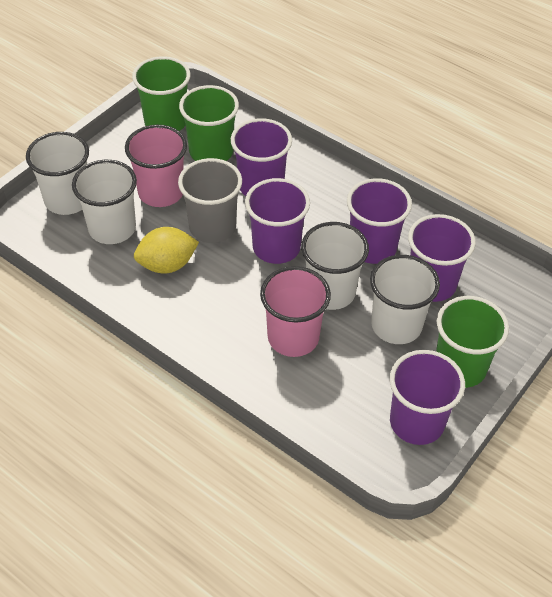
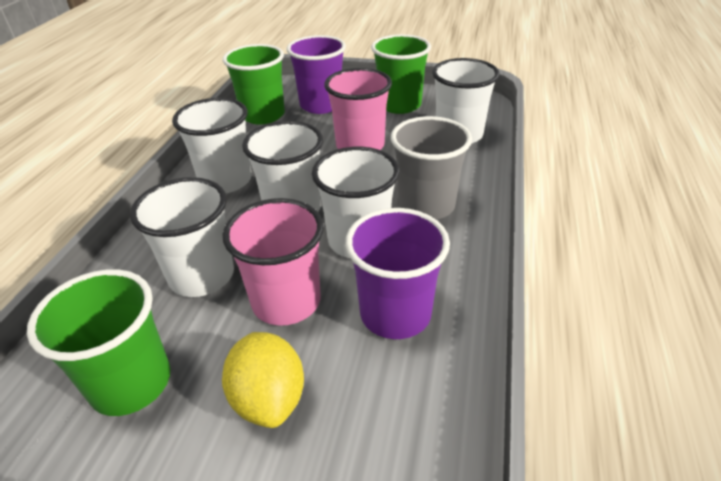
purple cup: [231,118,292,196] [245,178,310,264] [347,178,412,264] [390,350,465,445] [408,214,476,302] = 5 -> [287,35,346,114] [345,208,450,339] = 2
white cup: [26,132,89,215] [72,160,137,244] [301,222,369,310] [370,255,440,344] = 4 -> [130,177,234,297] [172,98,252,193] [242,121,323,212] [312,147,400,258] [432,58,500,144] = 5

